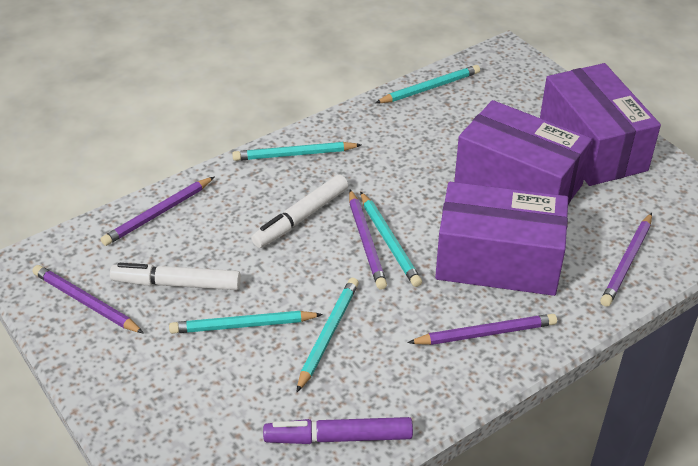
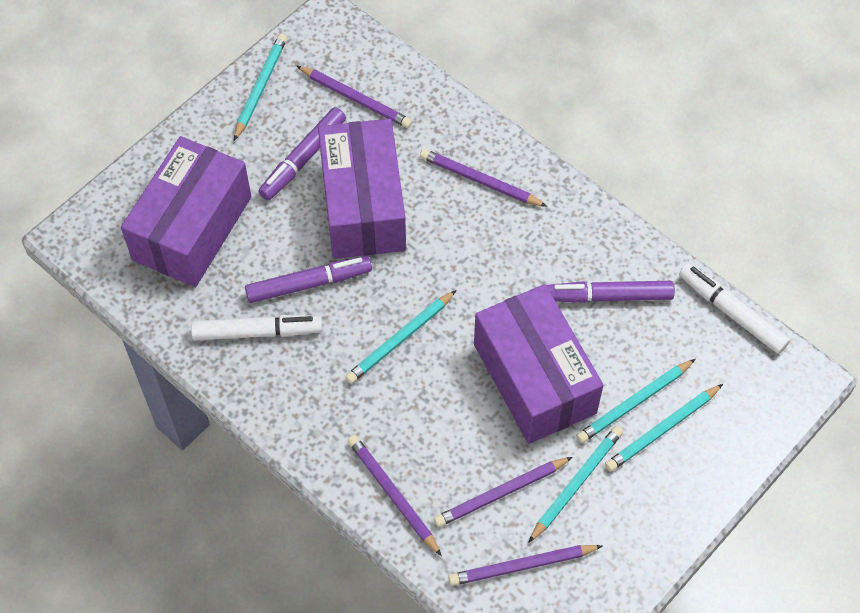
purple marker: [263,417,413,444] = 1 -> [245,256,372,303] [258,107,346,201] [546,281,675,303] = 3

